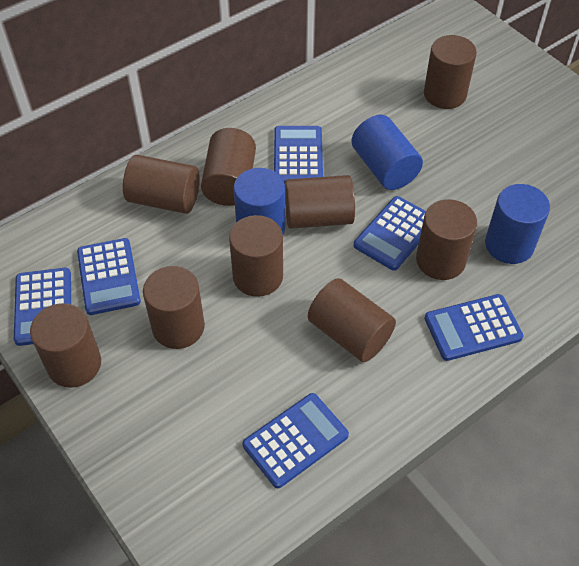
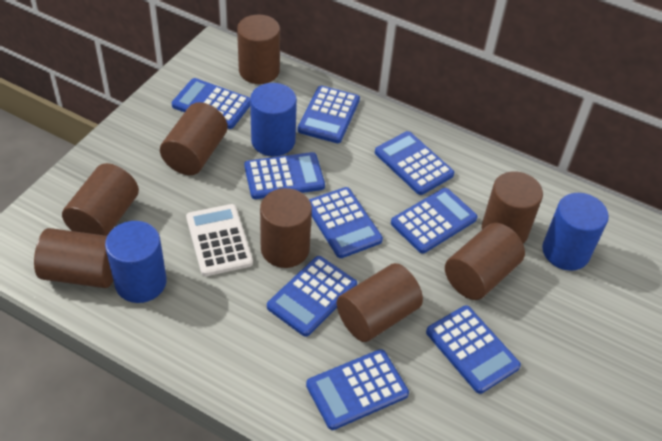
blue calculator: [14,268,71,346] [77,238,141,315] [242,393,349,488] [274,126,323,183] [354,196,426,271] [424,294,523,361] = 6 -> [172,78,250,129] [244,152,325,199] [267,256,357,337] [298,86,360,143] [306,349,409,430] [309,187,383,258] [375,131,455,195] [391,188,478,254] [426,305,521,394] = 9
brown cylinder: [30,303,101,388] [123,155,200,214] [143,266,205,349] [201,128,256,206] [229,215,283,297] [284,175,355,229] [308,278,396,362] [416,199,477,280] [424,35,477,109] = 9 -> [34,228,113,288] [62,163,139,236] [160,102,228,175] [237,15,280,84] [260,188,312,268] [337,263,423,342] [445,223,525,300] [482,171,543,244] = 8
white calculator: none = 0 -> [186,204,253,276] = 1

